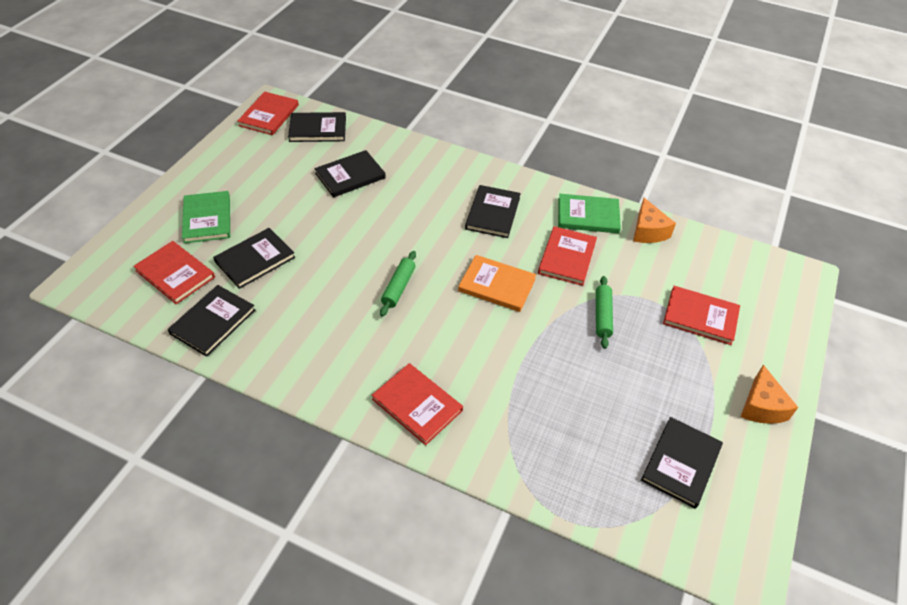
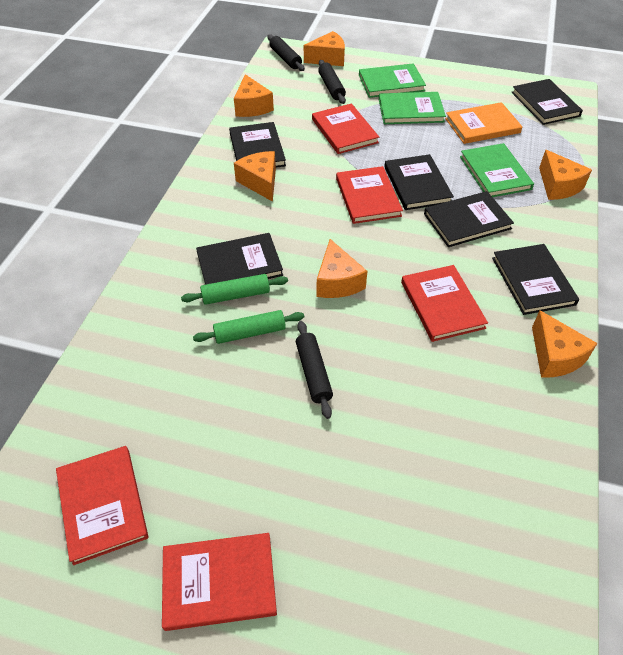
black rolling pin: none = 0 -> [268,34,305,71] [296,321,333,419] [318,60,346,104] = 3
green book: [182,191,230,243] [558,194,621,233] = 2 -> [359,63,426,98] [379,92,446,124] [460,143,534,197] = 3
orange cheese: [633,198,676,243] [740,365,798,424] = 2 -> [234,74,274,117] [234,151,276,202] [304,31,345,66] [316,239,367,298] [532,310,598,378] [539,150,592,200] = 6

